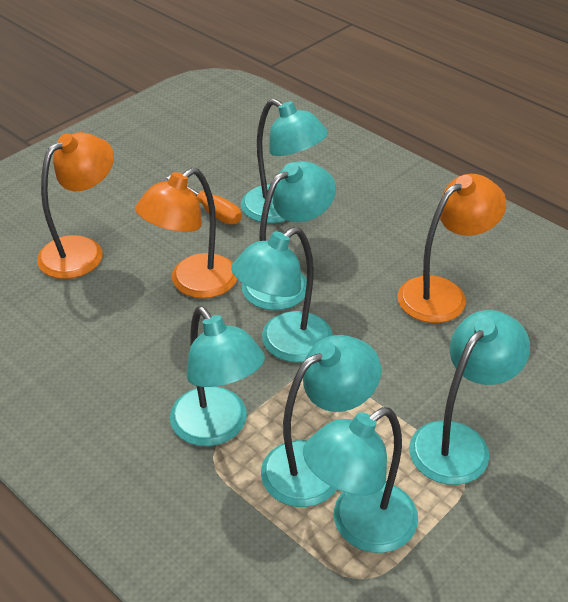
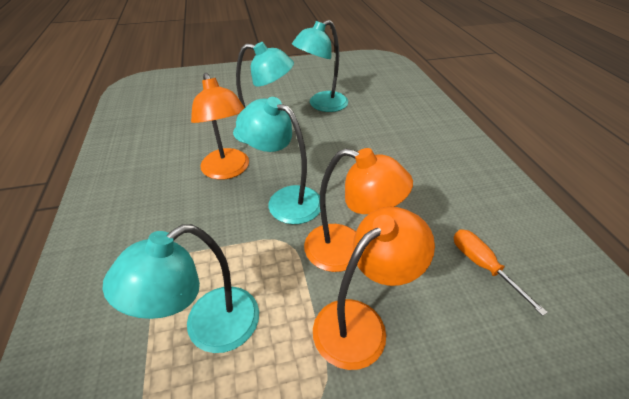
turquoise lamp: [170,306,265,446] [231,227,333,362] [241,99,328,223] [242,161,336,310] [261,335,381,507] [303,407,418,553] [409,310,530,485] = 7 -> [103,224,259,353] [233,42,294,144] [236,97,320,224] [292,20,348,112] = 4

